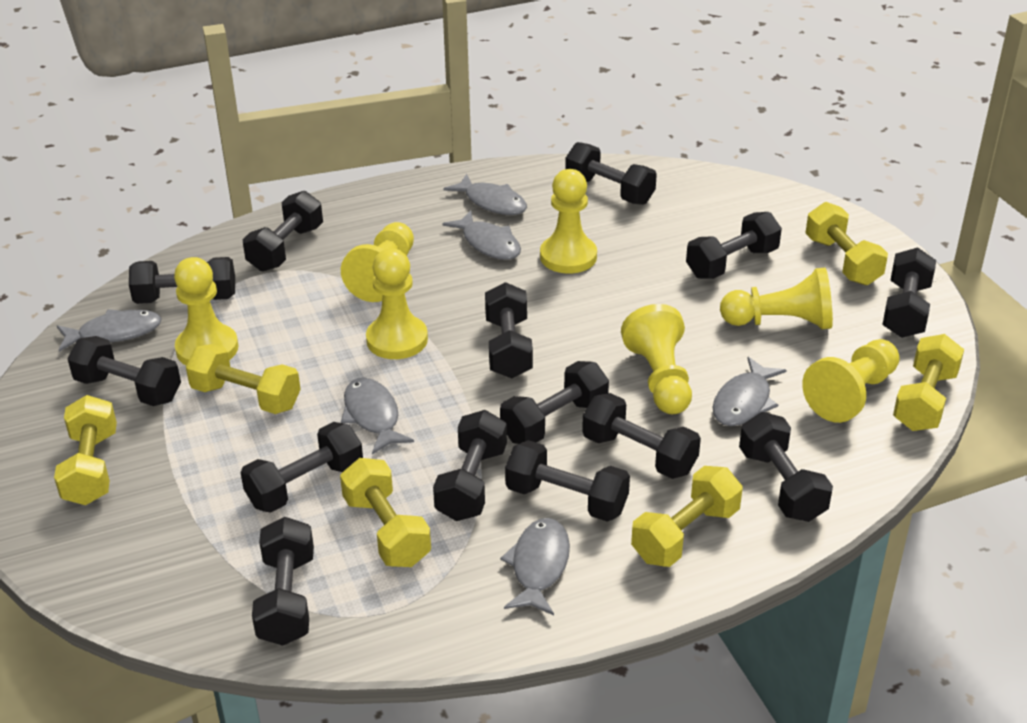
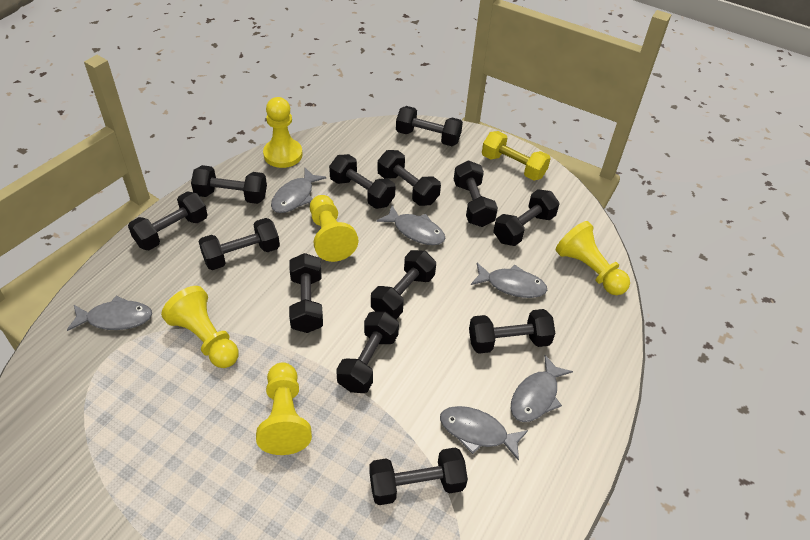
black dumbbell: [68,336,181,406] [129,257,235,304] [240,422,363,513] [243,191,323,272] [252,517,314,646] [433,410,507,521] [485,282,533,379] [500,361,609,444] [505,440,630,522] [565,142,657,205] [582,393,701,479] [686,212,782,279] [739,412,833,522] [882,248,936,338] = 14 -> [128,191,208,250] [191,165,267,204] [199,218,280,270] [289,253,323,333] [329,154,396,209] [336,311,399,393] [369,447,468,505] [371,250,436,319] [377,150,441,206] [396,106,463,146] [454,161,498,227] [469,309,555,354] [493,189,559,246] = 13
yellow dumbbell: [54,395,117,505] [186,344,301,414] [340,458,431,567] [631,466,743,567] [805,202,888,286] [893,334,964,431] = 6 -> [482,131,551,181] = 1
yellow pawn: [174,257,238,366] [341,222,414,302] [366,248,428,359] [540,169,597,274] [621,304,692,414] [720,268,833,329] [802,339,900,423] = 7 -> [161,286,239,368] [256,362,312,455] [263,97,303,168] [310,195,358,262] [555,221,630,295] = 5

